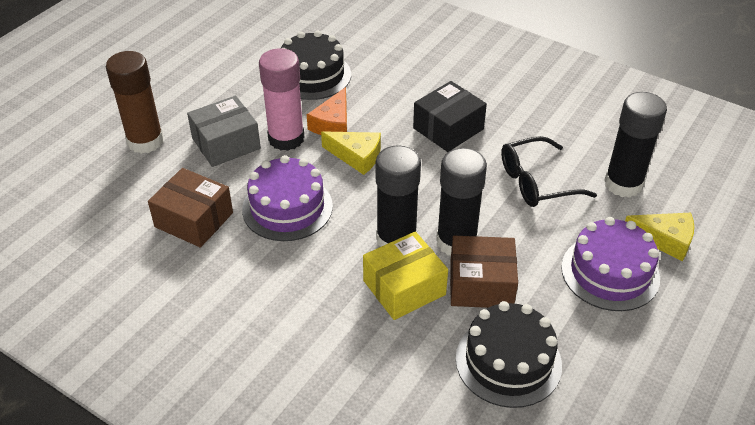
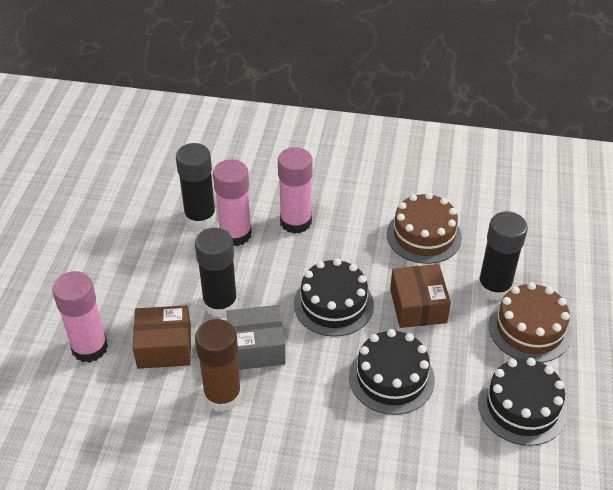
black box: [413,81,487,152] = 1 -> none = 0
black cake: [281,30,351,100] [456,301,562,408] = 2 -> [294,258,374,337] [349,329,435,415] [478,358,567,446] = 3
black glasses: [501,136,597,207] = 1 -> none = 0
brown cake: none = 0 -> [387,193,462,264] [488,282,572,363] = 2
orange cheese: [307,87,347,135] = 1 -> none = 0
pink glue stick: [259,48,304,151] = 1 -> [52,271,108,363] [213,159,252,246] [278,147,313,234] = 3
purple cake: [242,155,333,241] [561,217,660,311] = 2 -> none = 0
yellow box: [363,231,448,320] = 1 -> none = 0
yellow cheese: [321,131,381,175] [625,213,694,261] = 2 -> none = 0

